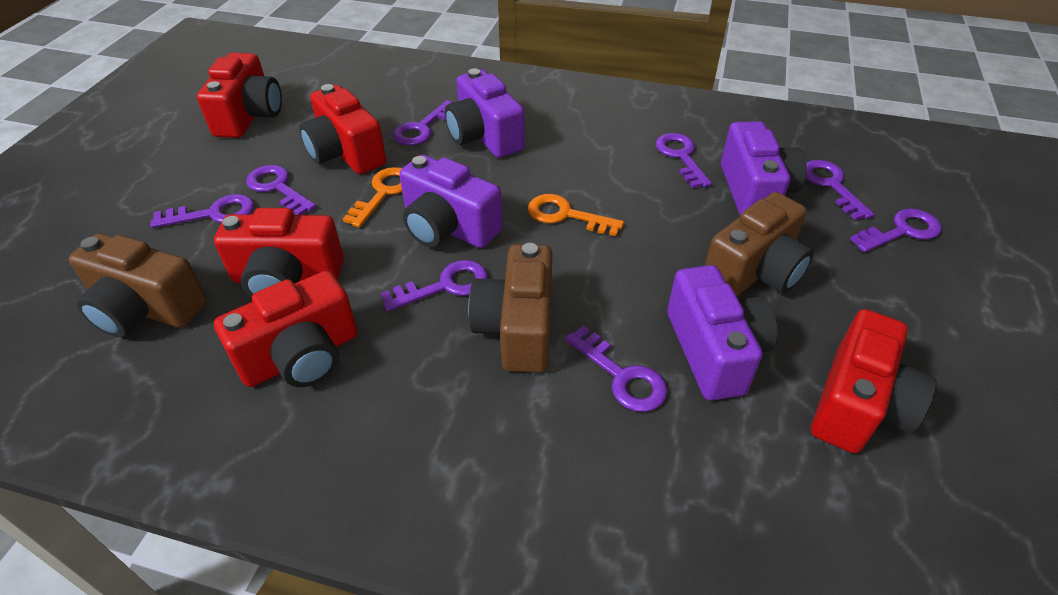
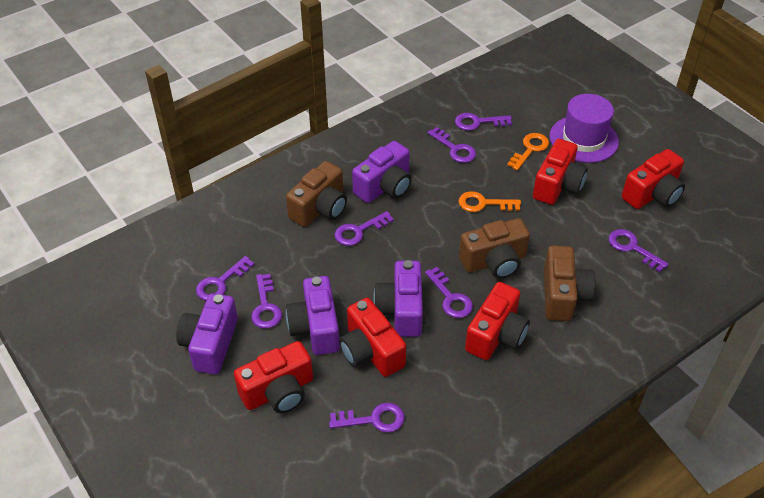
purple hat: none = 0 -> [550,94,619,163] = 1

